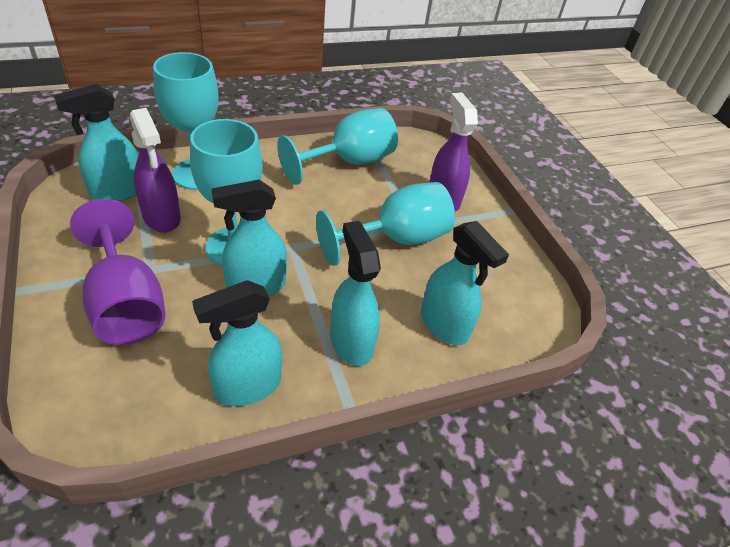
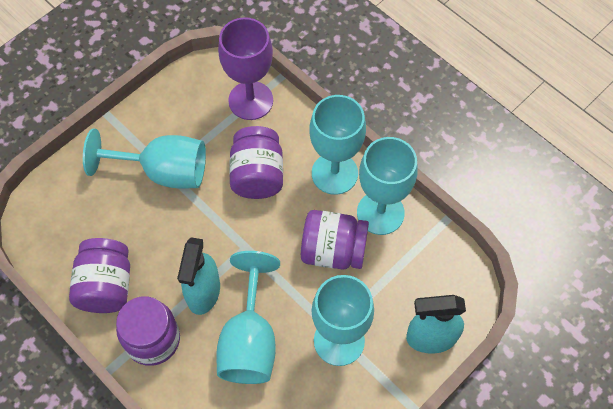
purple jar: none = 0 -> [69,238,130,313] [116,296,180,366] [229,126,283,199] [301,210,369,270] = 4
purple spray bottle: [130,108,181,233] [429,93,478,212] = 2 -> none = 0
turquoise goblet: [153,52,218,190] [190,119,263,266] [277,108,398,185] [316,182,455,266] = 4 -> [83,129,206,189] [216,251,280,384] [309,95,366,195] [312,275,374,366] [357,137,418,235] = 5
turquoise spray bottle: [54,84,139,202] [192,280,282,406] [212,180,287,296] [330,221,381,366] [421,221,509,345] = 5 -> [177,237,220,315] [406,295,466,353] = 2

